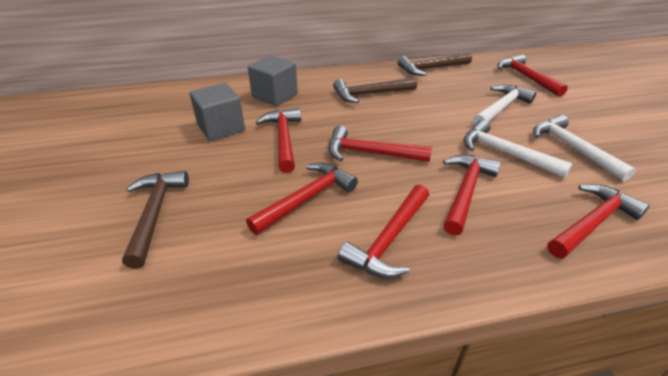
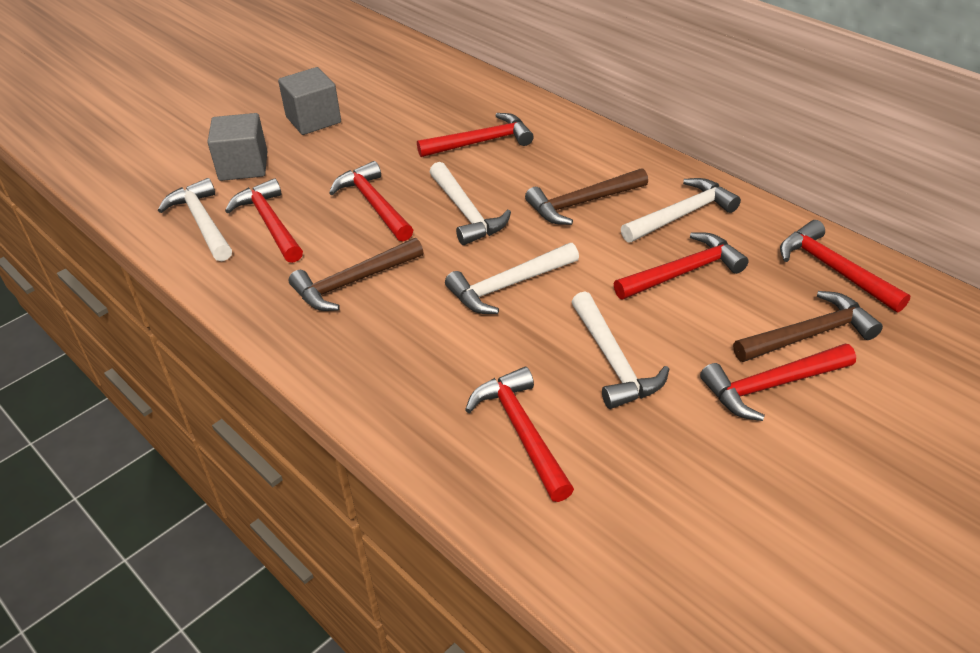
white hammer: [464,120,572,178] [473,85,536,125] [533,115,636,182] = 3 -> [158,178,232,261] [430,162,511,245] [445,243,579,314] [572,291,669,409] [621,178,741,243] = 5

